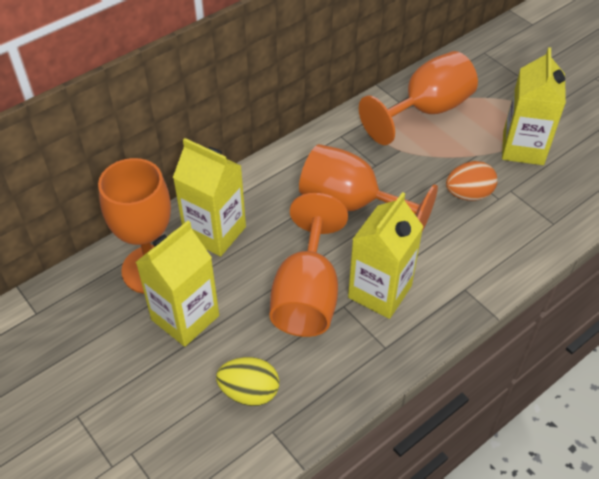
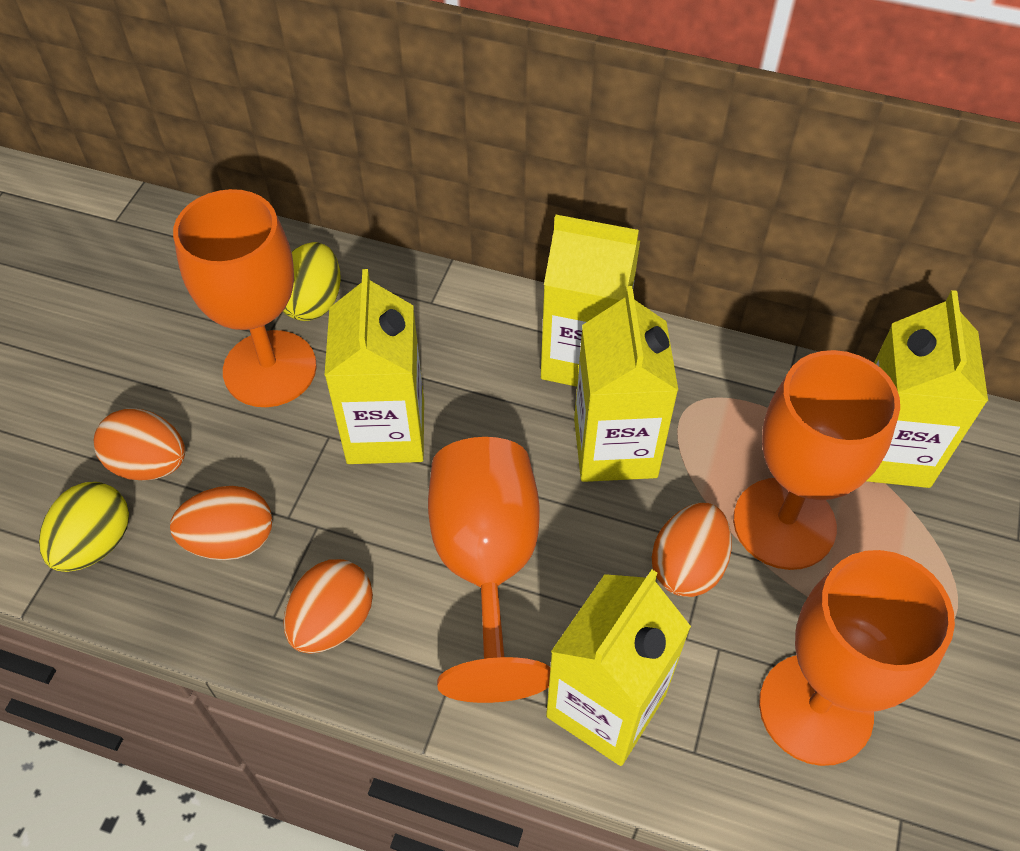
orange egg: [446,161,497,201] = 1 -> [94,408,185,480] [170,486,272,560] [283,559,373,654] [652,503,732,597] = 4
yellow carton: [136,221,219,347] [173,138,246,257] [348,192,424,319] [502,47,566,165] = 4 -> [324,269,424,464] [541,215,640,387] [546,570,691,766] [574,286,679,482] [867,290,988,488] = 5
yellow egg: [216,357,279,406] = 1 -> [39,482,129,572] [283,242,341,321] = 2

